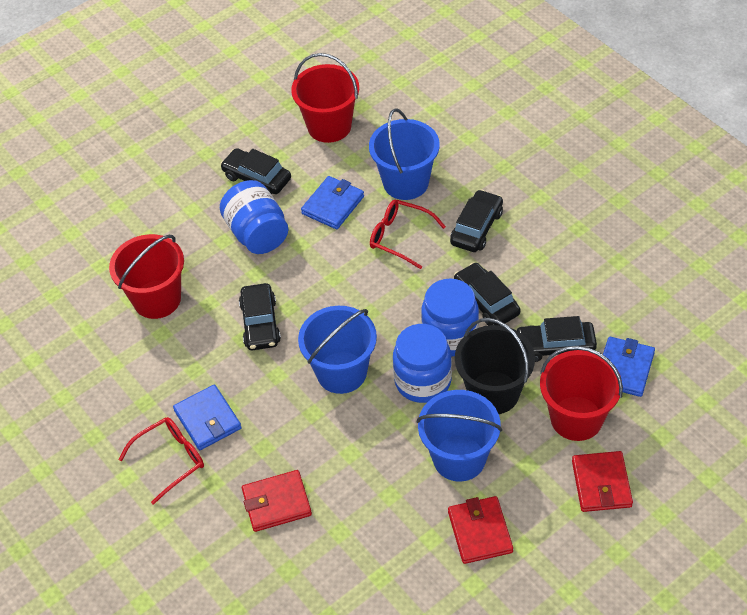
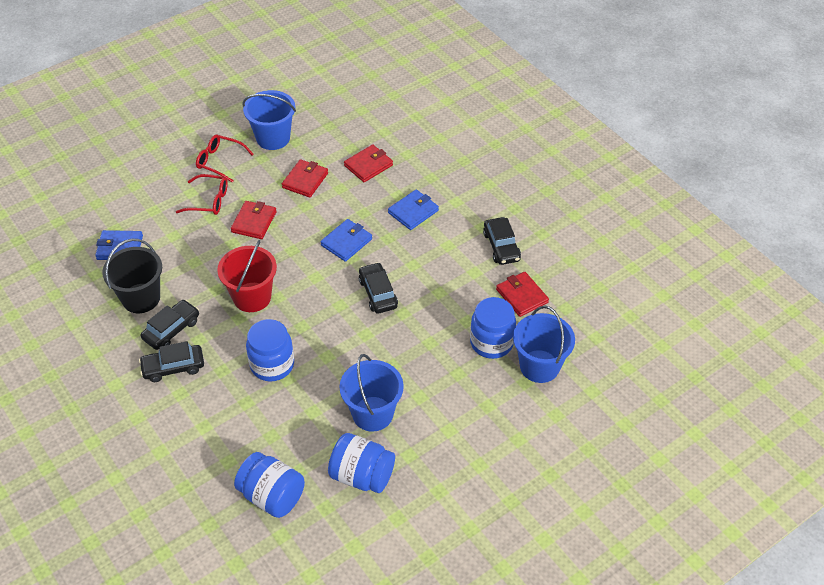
black car: [220,148,291,195] [239,283,281,350] [450,189,503,252] [454,263,520,326] [516,316,597,362] = 5 -> [139,341,204,382] [141,300,199,350] [359,262,398,314] [483,217,521,265] = 4
blue jar: [220,180,288,254] [393,324,452,403] [421,279,479,356] = 3 -> [234,452,305,518] [246,319,294,381] [328,433,395,493] [470,297,516,359] = 4
red bucket: [109,234,184,319] [291,53,359,143] [540,346,623,441] = 3 -> [217,240,277,312] = 1
red wallet: [242,470,312,532] [448,496,513,564] [572,451,633,512] = 3 -> [231,201,277,239] [282,159,328,198] [344,144,393,182] [496,272,549,317] = 4

